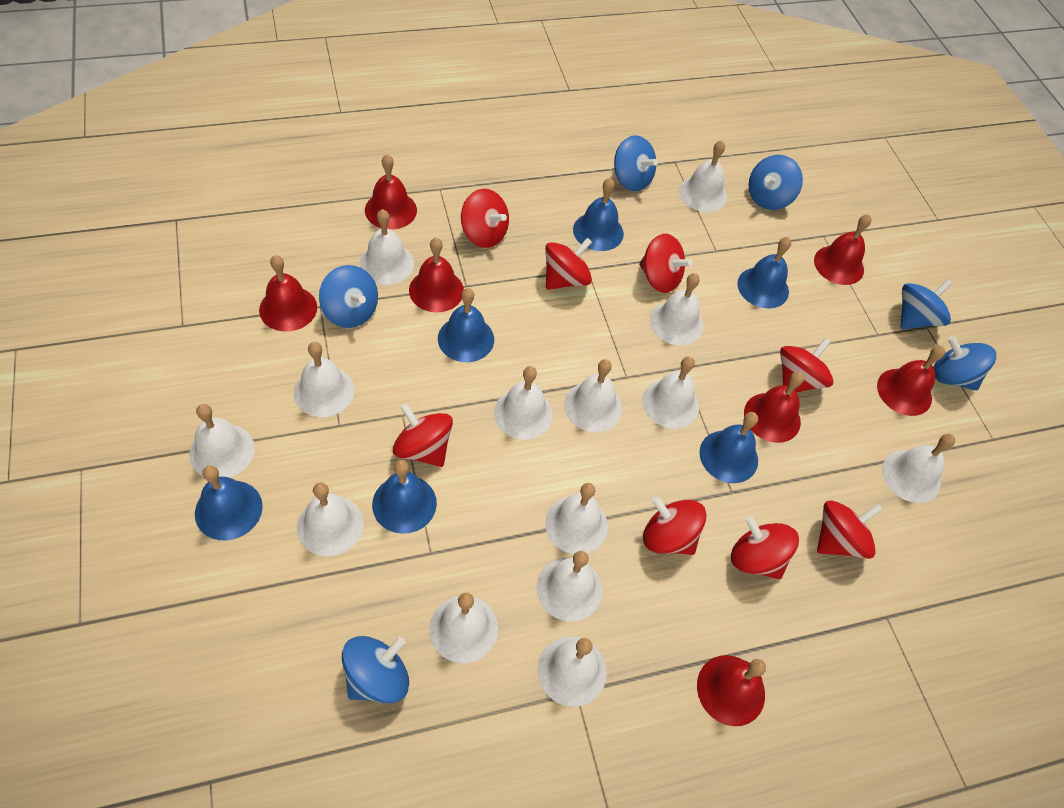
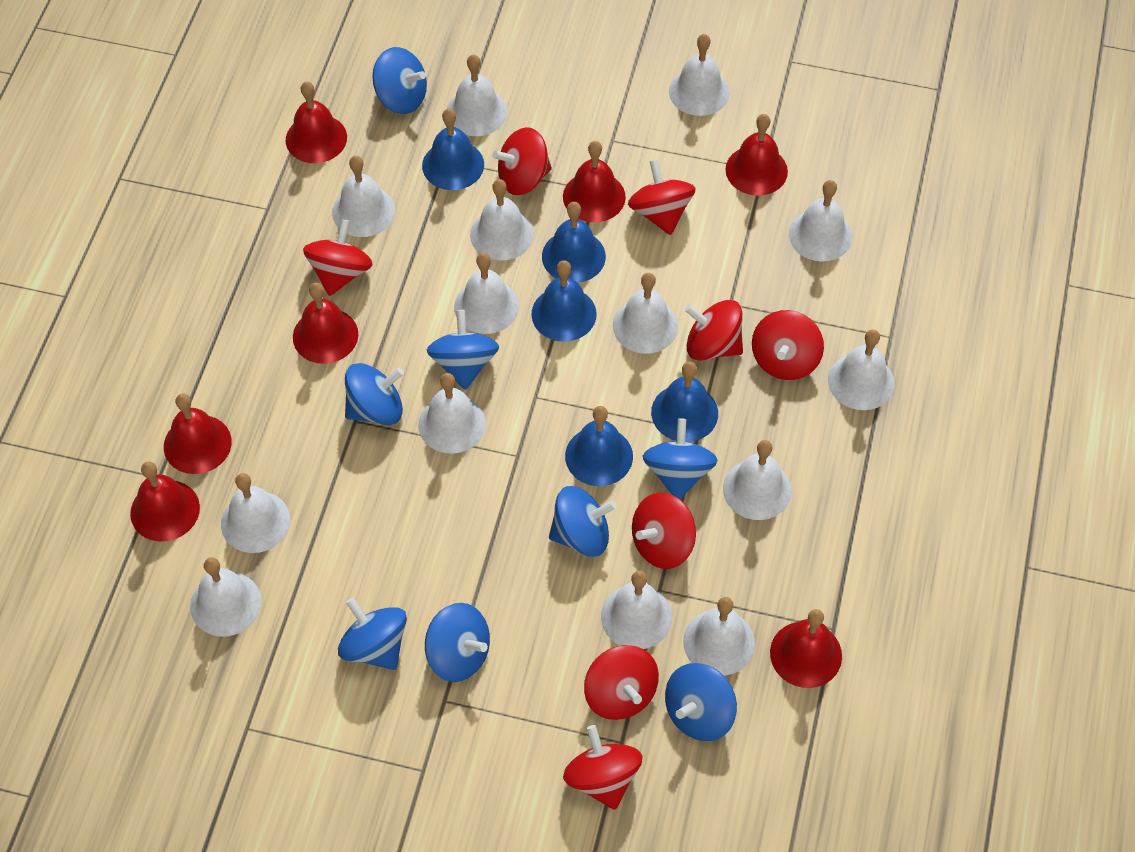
blue bell: [195,465,263,540] [372,460,437,534] [438,288,494,362] [573,178,624,251] [699,412,758,483] [737,237,791,308] = 6 -> [422,109,484,190] [531,260,597,342] [542,202,606,283] [565,406,633,486] [651,361,718,442] = 5
blue spinning top: [319,265,378,328] [342,636,409,703] [614,135,658,192] [749,155,803,210] [900,279,953,329] [933,336,996,391] = 6 -> [338,597,407,670] [345,363,404,425] [372,47,427,114] [425,603,490,682] [427,310,499,390] [549,486,617,557] [642,419,718,499] [665,663,737,741] = 8

